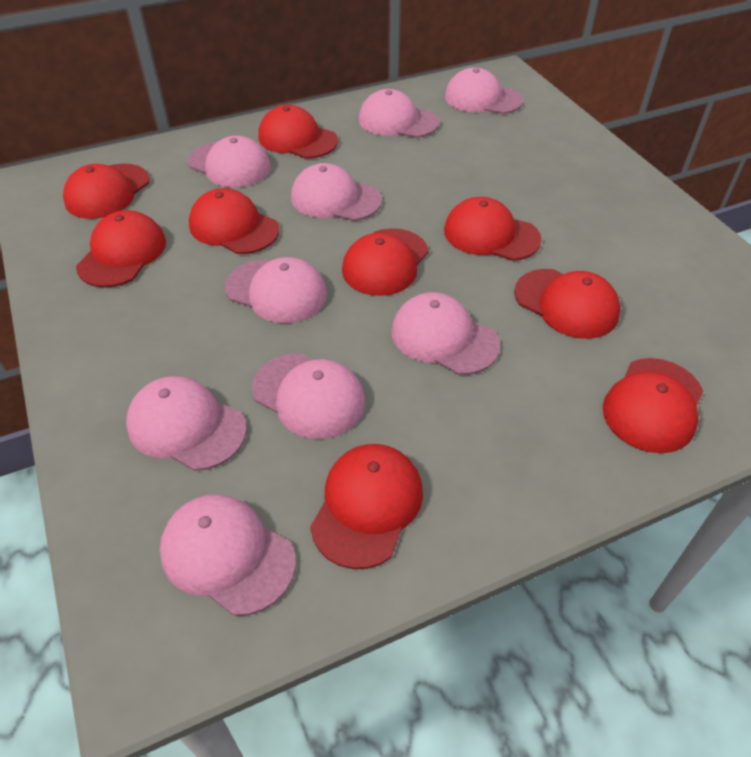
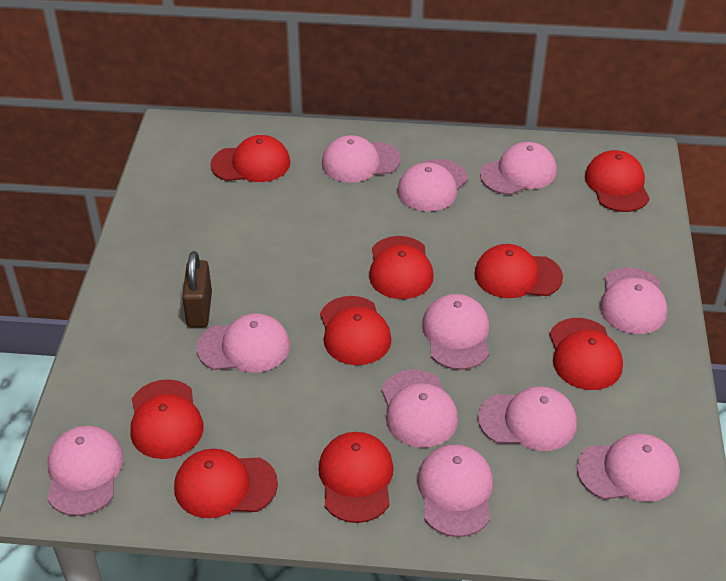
brown padlock: none = 0 -> [182,251,212,327] = 1
pink cap: [126,376,247,471] [160,494,296,616] [188,136,271,188] [225,257,327,323] [252,353,365,439] [291,163,382,221] [359,89,439,138] [391,292,500,375] [445,67,523,114] = 9 -> [48,426,124,516] [196,313,290,373] [322,135,401,183] [382,369,458,448] [397,159,468,212] [417,444,493,537] [422,294,489,370] [478,386,577,451] [480,142,557,195] [577,433,680,502] [600,268,667,334] = 11

